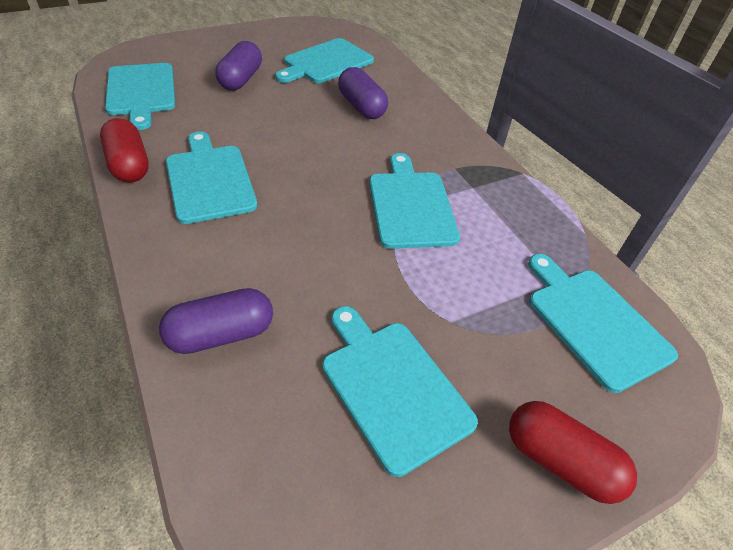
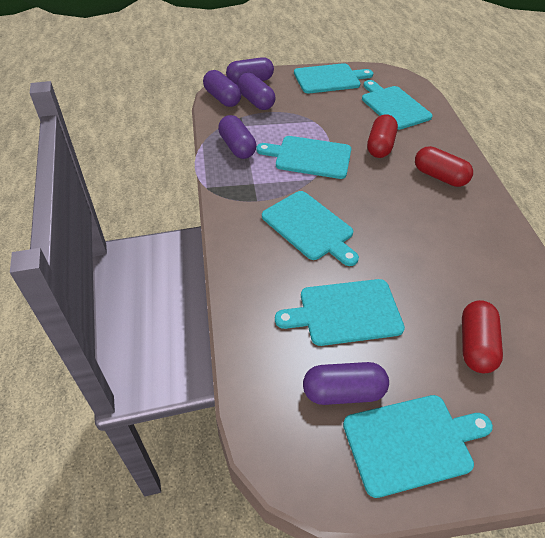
purple capsule: [159,288,273,354] [215,41,262,90] [338,67,388,119] = 3 -> [203,70,241,107] [218,115,256,159] [226,57,274,85] [237,73,276,110] [303,362,389,405] = 5
red capsule: [100,118,149,183] [509,401,637,504] = 2 -> [367,114,398,158] [415,146,473,187] [462,300,503,373] = 3

